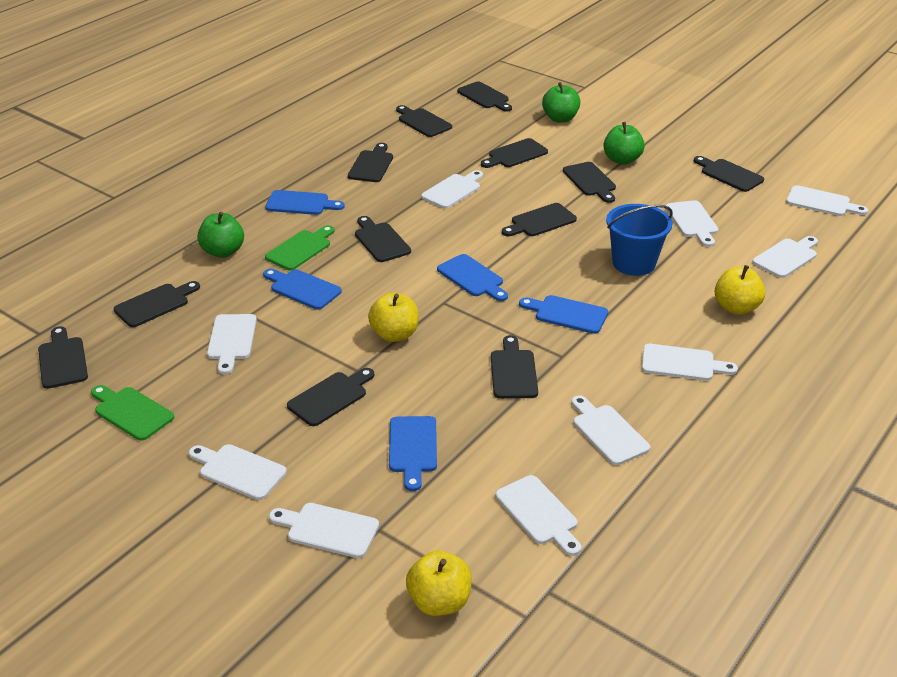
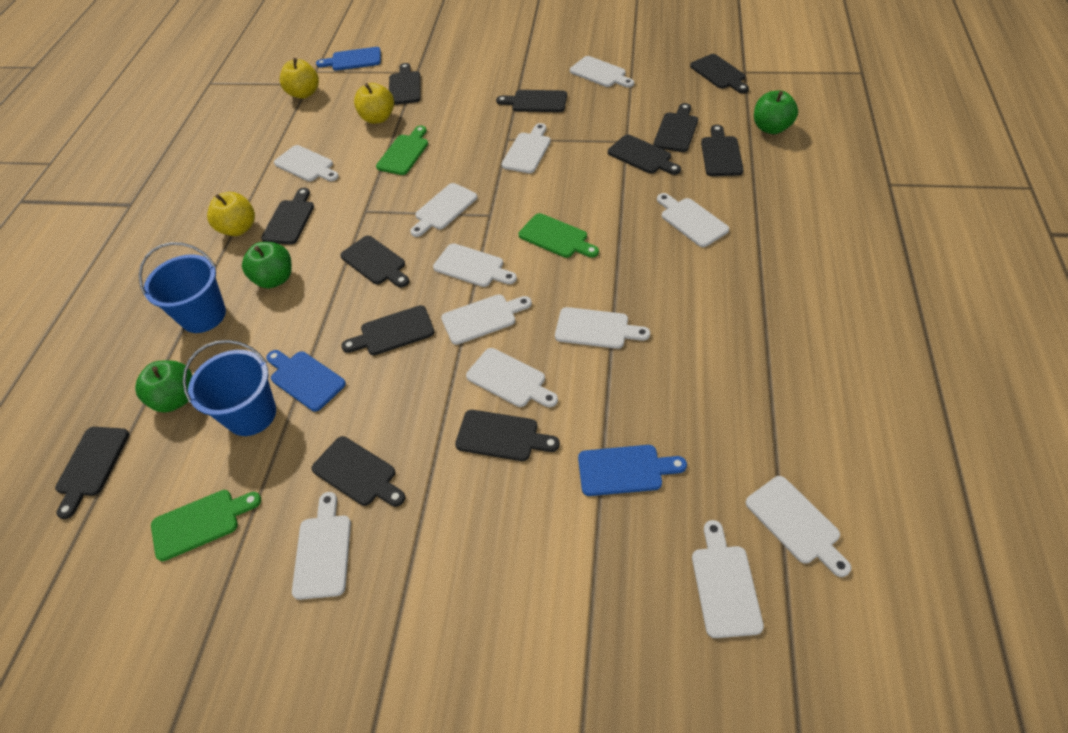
blue bucket: [606,204,673,276] = 1 -> [139,242,226,333] [183,340,276,436] = 2
blue cutting board: [263,269,342,310] [265,190,345,215] [389,416,437,491] [437,254,508,301] [519,295,608,334] = 5 -> [266,350,346,411] [316,47,381,71] [578,445,687,496] = 3
green cutting board: [91,385,174,441] [265,225,335,270] = 2 -> [151,490,261,561] [376,126,428,175] [519,213,599,258] = 3
white cutting board: [189,444,287,500] [207,314,257,374] [269,503,379,558] [421,170,483,209] [496,475,581,556] [572,396,650,465] [642,344,738,381] [666,200,718,247] [753,236,818,278] [786,185,868,216] = 10 -> [274,145,339,182] [292,492,351,600] [410,183,477,237] [433,243,517,287] [441,294,532,345] [466,348,558,407] [501,123,551,173] [555,307,650,349] [570,56,634,87] [657,193,729,247] [692,520,764,638] [746,476,851,577] = 12

